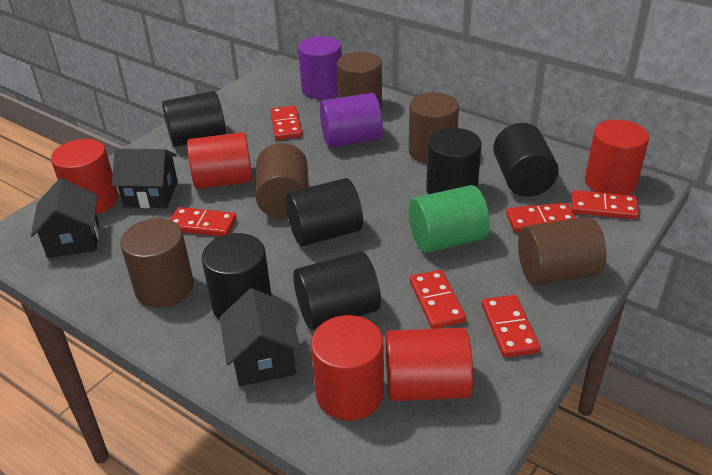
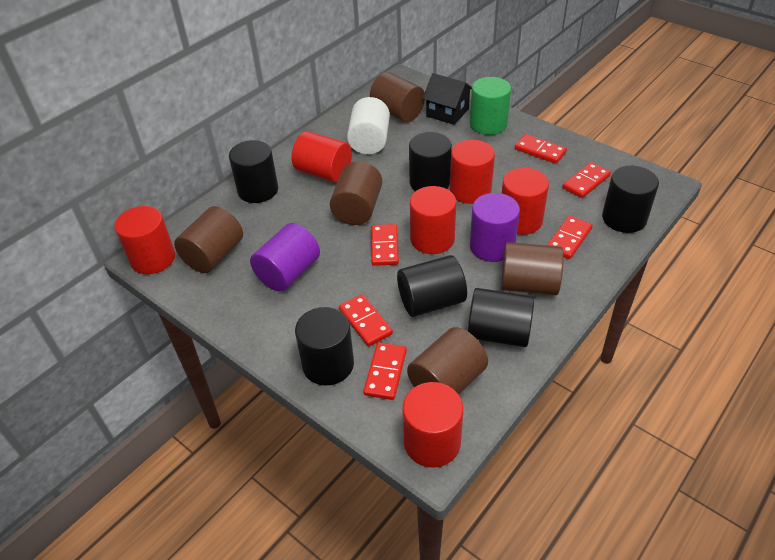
black house: [31,178,99,258] [112,149,178,208] [220,288,301,387] = 3 -> [422,73,472,125] = 1
red cylinder: [51,139,118,214] [187,132,253,189] [311,315,384,421] [386,327,473,401] [585,120,649,195] = 5 -> [115,206,175,274] [292,131,352,183] [402,382,463,468] [410,186,456,254] [450,140,495,204] [501,168,549,235] = 6
white cylinder: none = 0 -> [347,97,390,154] = 1

